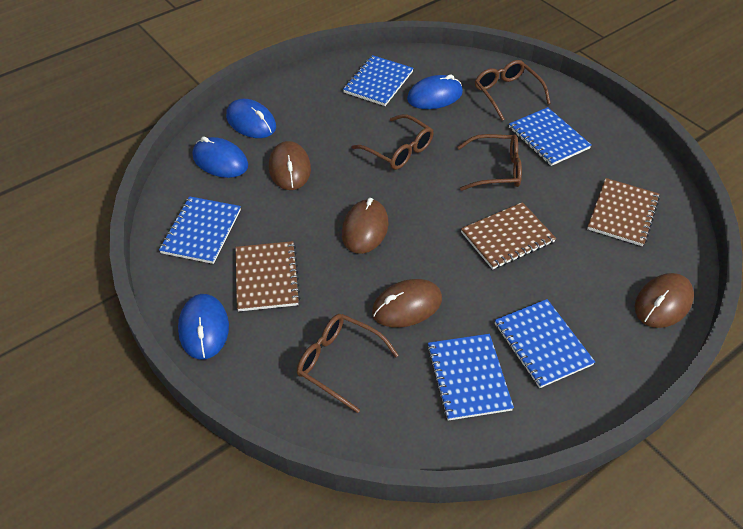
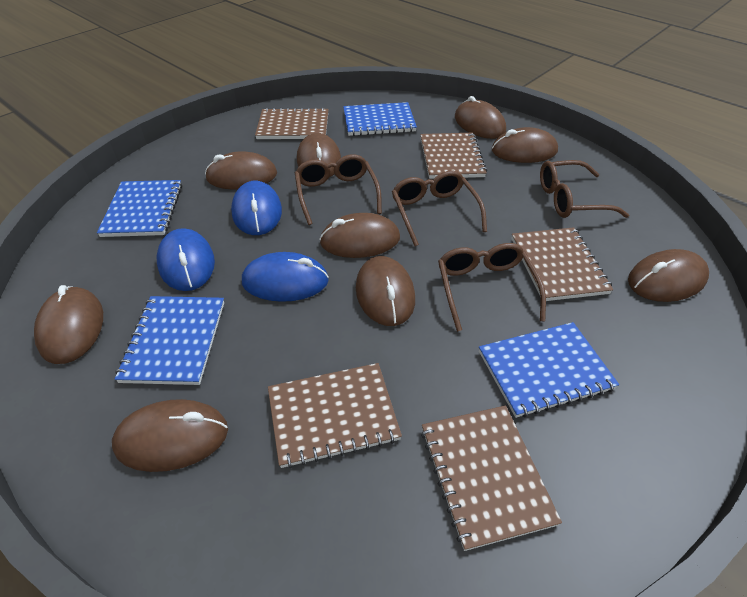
blue mouse: [178,294,229,360] [193,136,248,178] [226,99,276,138] [407,75,463,109] = 4 -> [157,228,215,291] [231,181,282,235] [242,252,329,302] = 3
blue notebook: [159,196,241,264] [343,55,413,106] [427,334,514,421] [495,299,595,388] [509,107,591,166] = 5 -> [97,180,182,237] [115,296,224,385] [343,102,417,136] [479,322,619,418] = 4
brown mouse: [269,141,311,190] [342,198,388,254] [372,279,442,328] [635,273,694,328] = 4 -> [34,285,103,364] [112,399,228,472] [205,151,277,190] [297,133,341,177] [319,213,400,258] [356,256,415,326] [455,96,506,139] [492,127,558,163] [628,249,709,302] = 9
brown notebook: [235,241,301,311] [461,202,556,270] [587,178,660,246] = 3 -> [255,107,329,139] [268,363,402,468] [420,133,487,179] [421,405,562,551] [511,227,614,301] = 5

